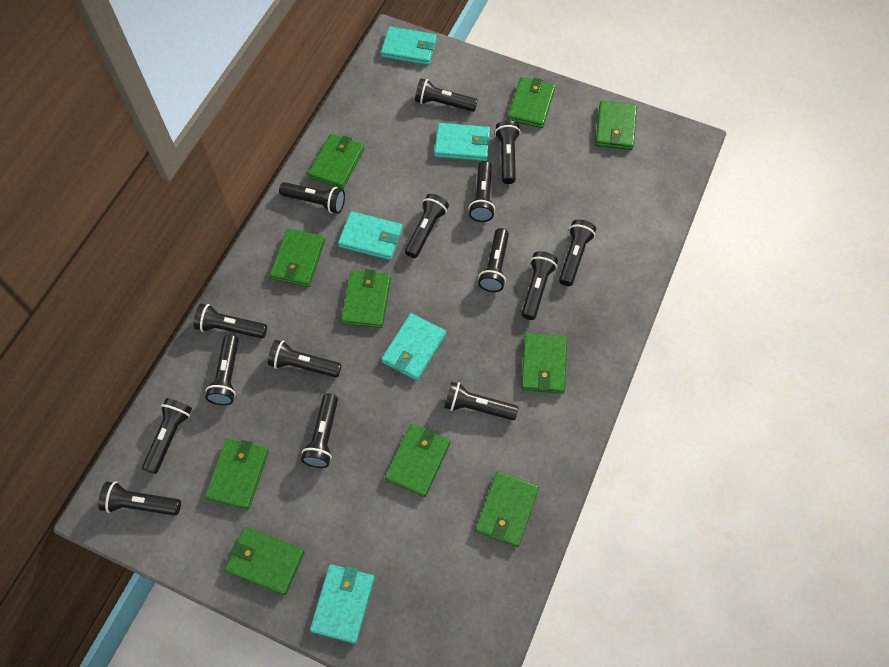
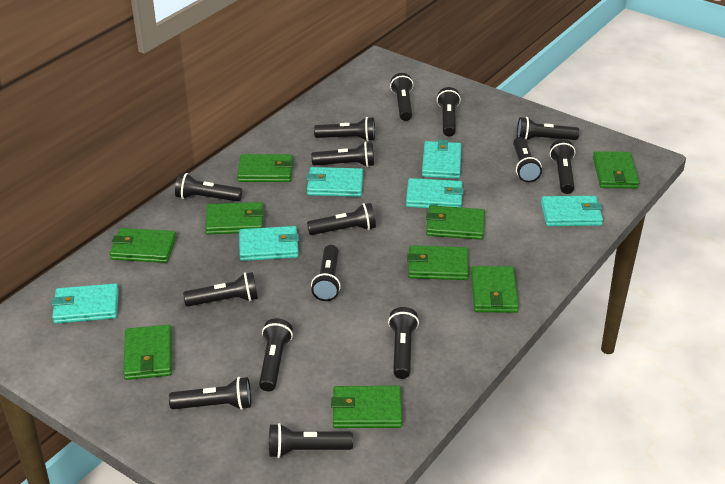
green wallet: [205,439,269,510] [225,527,305,595] [270,229,325,287] [308,134,364,189] [341,269,391,328] [385,424,450,497] [475,471,539,547] [508,77,555,128] [521,333,567,394] [595,100,637,150] = 10 -> [110,228,176,263] [123,325,172,380] [205,202,264,234] [237,154,293,182] [331,386,402,428] [407,245,469,280] [426,205,485,240] [471,266,519,313] [593,151,639,189] = 9
turquoise wallet: [310,564,375,644] [338,211,403,260] [381,26,437,65] [381,313,446,381] [434,123,491,161] = 5 -> [52,283,119,324] [239,226,299,261] [307,167,363,197] [406,178,464,208] [422,140,461,179] [541,196,603,226] = 6

